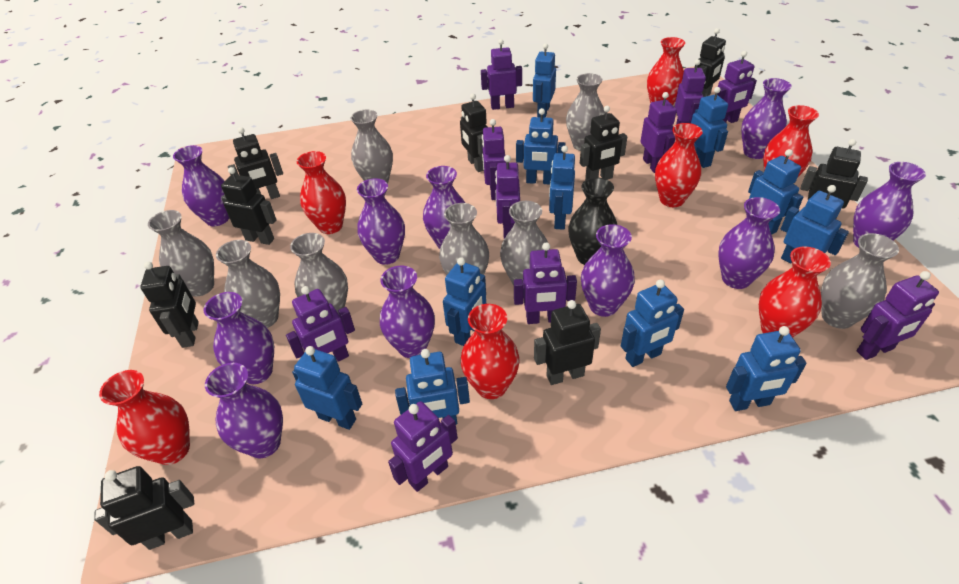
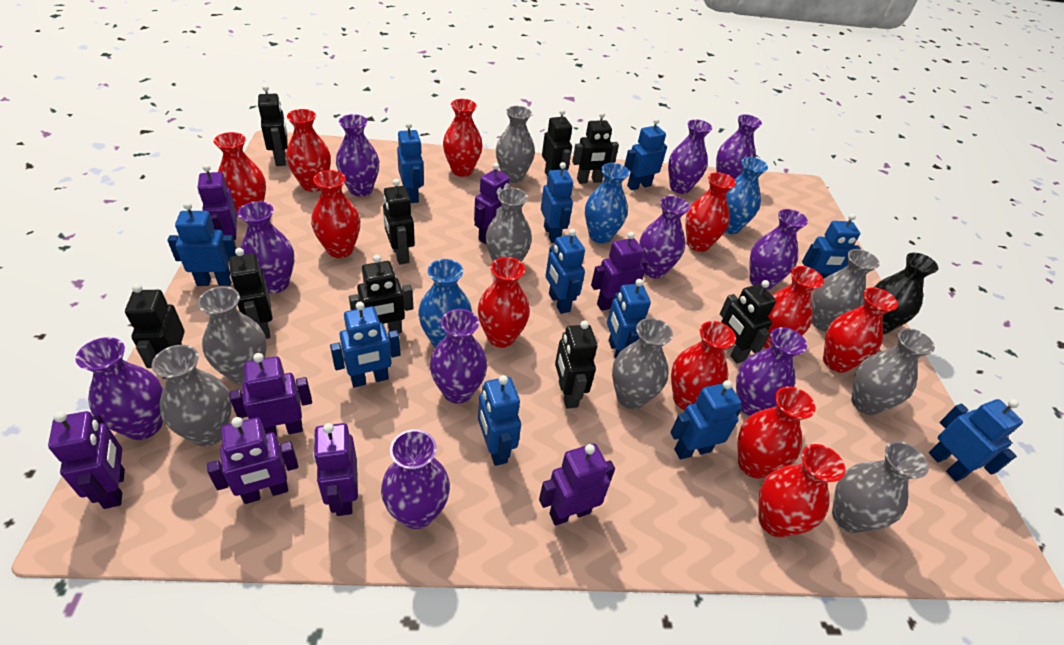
blue vase: none = 0 -> [418,259,472,347] [585,163,629,244] [725,157,768,234] = 3
purple robot: [286,286,355,362] [388,401,458,492] [481,39,522,110] [482,119,506,200] [495,155,520,239] [514,242,577,324] [641,92,676,173] [675,59,706,125] [717,51,757,123] [857,271,939,360] = 10 -> [48,411,125,509] [198,164,237,242] [207,417,298,504] [230,353,312,436] [313,423,358,516] [474,163,512,244] [539,444,615,526] [591,232,648,311] = 8
red vase: [99,370,190,465] [297,151,346,234] [460,304,520,399] [647,37,685,105] [655,123,703,207] [759,246,831,337] [763,105,819,177] = 7 -> [214,132,266,217] [286,109,331,192] [311,170,360,258] [443,99,483,177] [478,257,530,348] [671,321,736,410] [685,172,736,252] [738,386,816,478] [758,444,845,537] [763,266,824,349] [823,287,898,373] = 11

